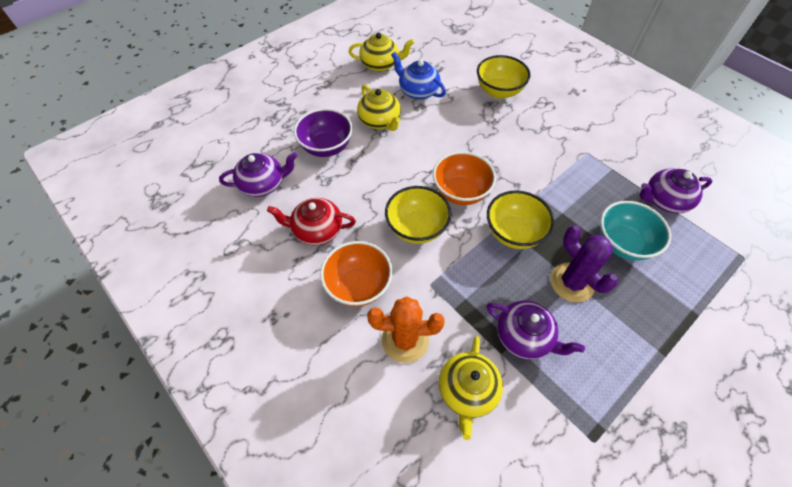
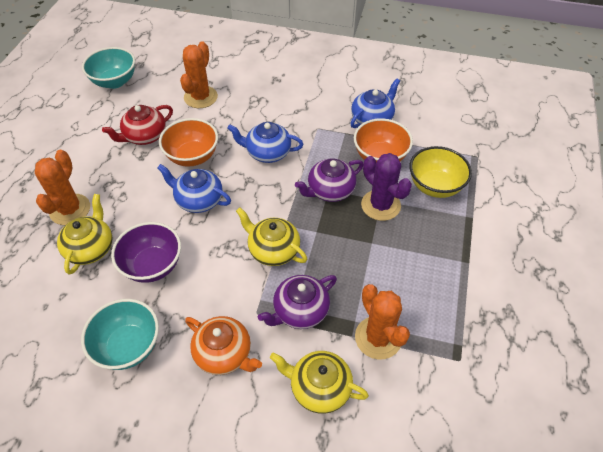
blue teapot: [391,52,446,100] = 1 -> [157,164,231,213] [227,122,303,163] [350,79,400,128] = 3
orange cactus: [367,296,445,363] = 1 -> [35,150,90,225] [180,41,218,108] [355,284,410,360] = 3
orange teapot: none = 0 -> [185,316,262,375] = 1
purple teapot: [219,152,297,197] [486,300,585,359] [640,168,712,214] = 3 -> [258,275,337,329] [295,159,363,202] = 2
turquoise bowl: [600,201,671,261] = 1 -> [81,299,159,370] [82,47,135,89] = 2
yellow bowl: [385,186,451,244] [477,55,530,99] [487,190,555,249] = 3 -> [410,146,472,198] = 1

